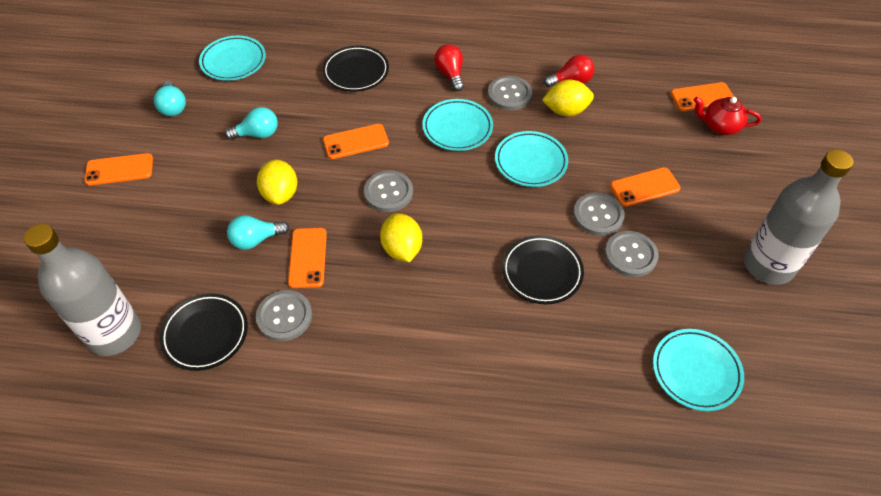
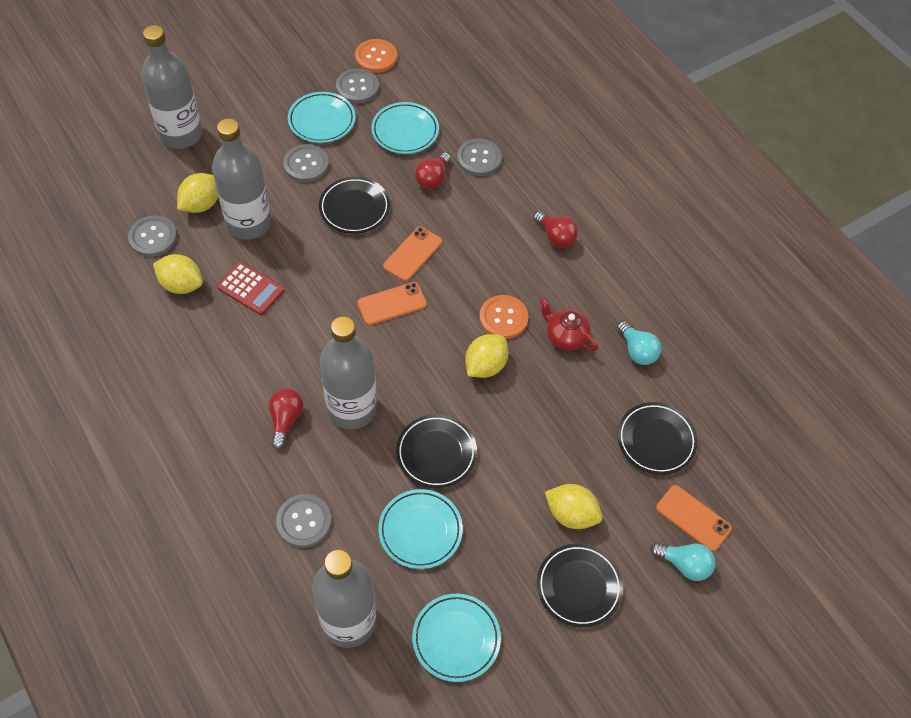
black plate: [160,293,248,371] [322,46,389,92] [502,235,584,304] = 3 -> [319,177,390,234] [396,414,477,488] [537,544,623,628] [618,402,698,475] = 4
grey bottle: [24,224,141,356] [744,149,853,285] = 2 -> [141,25,202,149] [212,118,271,240] [312,549,377,648] [320,316,377,429] = 4
orange button: none = 0 -> [355,39,397,73] [479,295,528,339] = 2
orange phone: [84,153,153,185] [288,228,327,288] [323,124,389,159] [610,167,681,207] [670,82,734,111] = 5 -> [357,282,427,325] [383,227,442,281] [656,485,732,551] = 3
red calculator: none = 0 -> [217,262,284,315] = 1
red light bulb: [434,44,464,91] [544,55,594,87] = 2 -> [269,388,304,450] [415,152,451,189] [534,211,578,248] = 3
turquoise light bulb: [154,81,186,116] [225,107,278,140] [227,215,289,250] = 3 -> [617,321,661,365] [651,542,716,581] = 2
yellow lemon: [257,160,297,205] [380,213,422,262] [542,80,594,116] = 3 -> [153,254,203,294] [177,173,218,213] [465,334,508,378] [545,484,602,529] = 4

